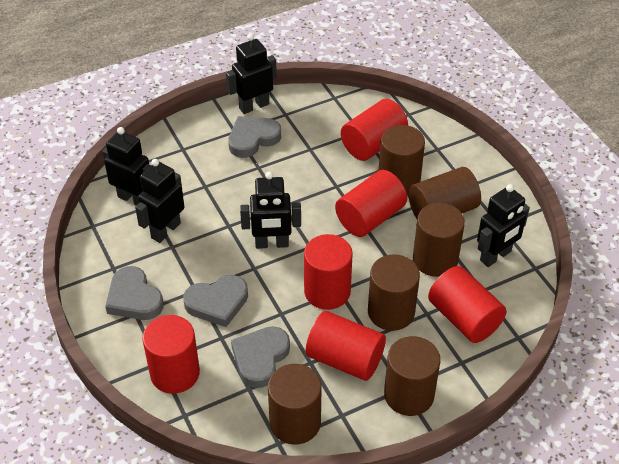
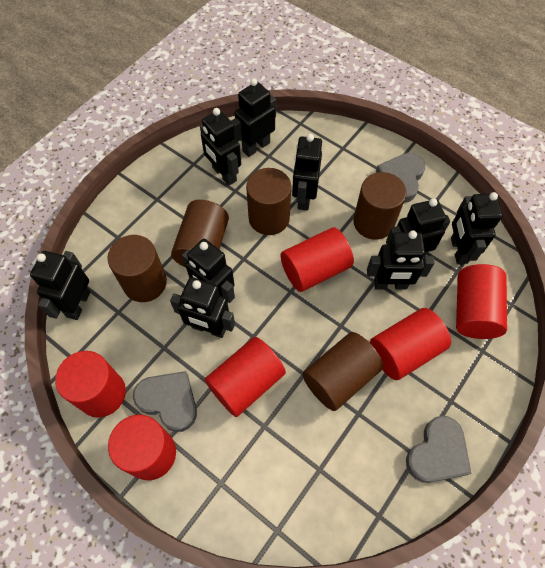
black robot: [102,127,151,206] [135,159,184,243] [226,34,277,114] [240,172,301,249] [477,184,530,267] = 5 -> [30,251,91,320] [170,277,235,338] [182,239,235,303] [200,108,241,186] [231,78,276,157] [292,134,322,211] [367,231,434,290] [386,198,450,257] [451,192,503,264] = 9
brown cylinder: [268,364,321,444] [368,254,420,331] [379,125,425,194] [384,336,440,416] [408,167,481,219] [413,203,465,277] = 6 -> [107,235,167,302] [171,200,229,267] [246,168,291,235] [302,332,383,411] [353,172,407,240] = 5
grey heart: [105,266,164,320] [183,275,248,327] [228,116,281,158] [231,326,290,388] = 4 -> [133,371,197,432] [376,153,425,203] [406,416,471,483] = 3

